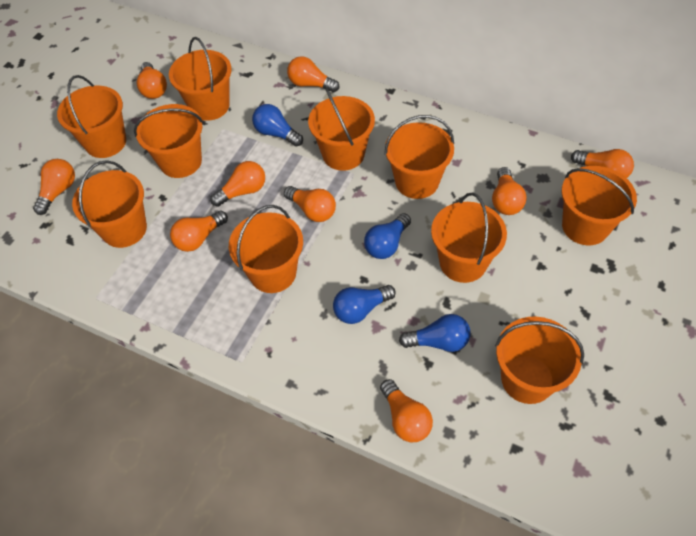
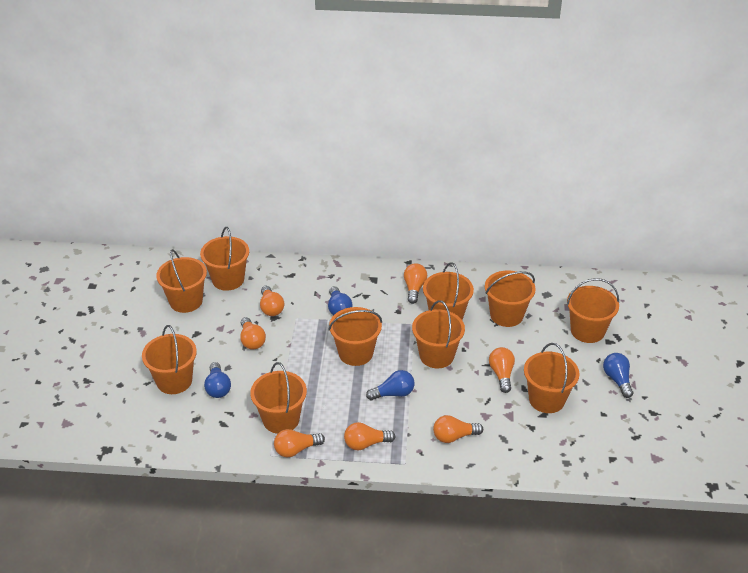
orange light bulb: [33,159,75,215] [137,62,167,99] [170,211,228,252] [210,161,265,207] [284,186,336,222] [287,56,339,93] [380,379,433,442] [492,167,527,215] [571,149,634,178] = 9 -> [240,317,266,350] [260,286,284,316] [274,429,325,457] [344,422,396,450] [404,263,427,304] [433,415,483,443] [489,347,515,393] = 7

